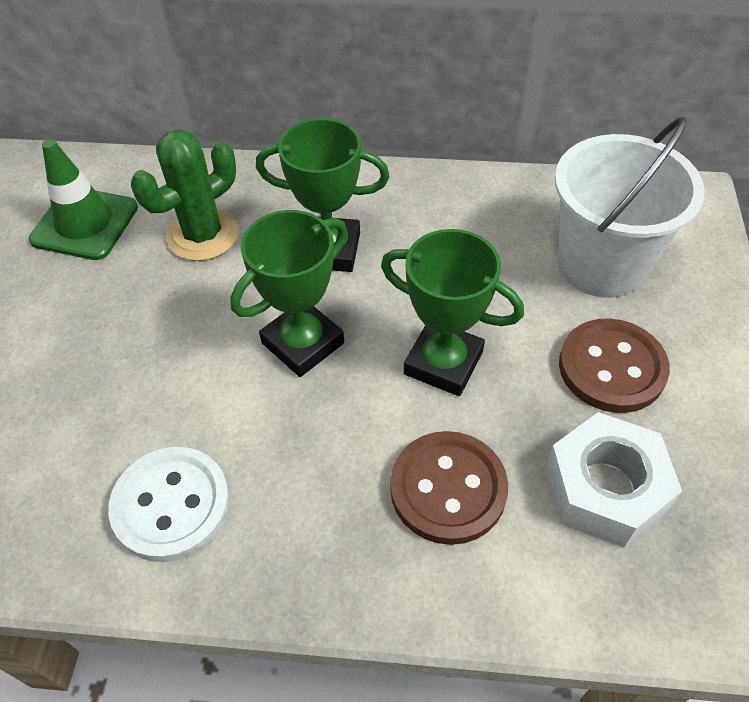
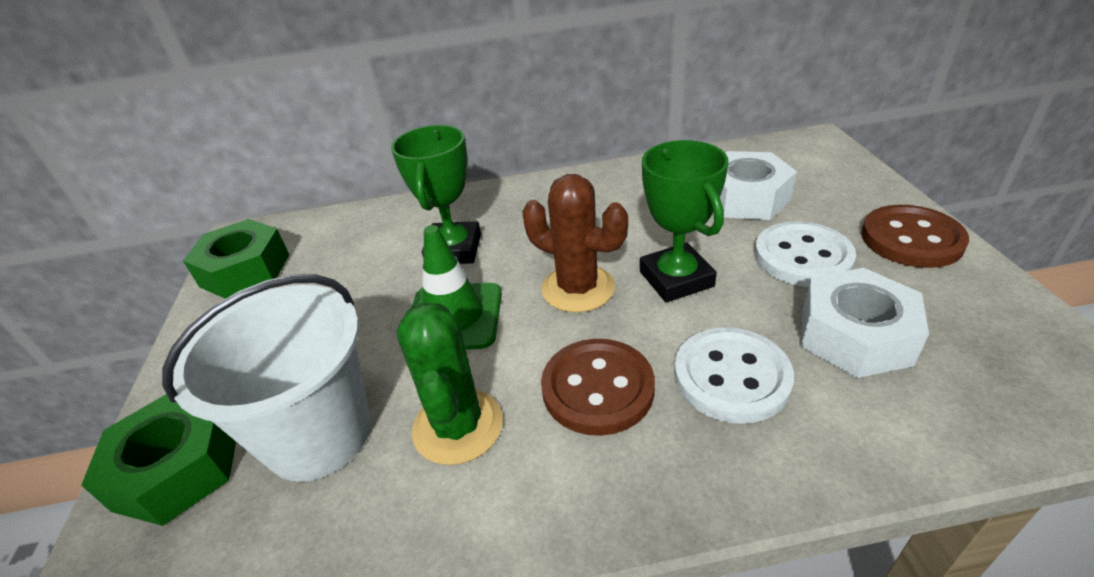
brown cactus: none = 0 -> [522,174,628,313] = 1
green nut: none = 0 -> [81,394,236,526] [183,219,289,299] = 2
green trophy: [230,210,347,377] [256,118,390,272] [381,229,524,396] = 3 -> [391,125,481,264] [640,140,728,303] = 2
white button: [108,447,230,562] = 1 -> [674,328,794,424] [755,221,856,287] = 2
white nut: [545,412,682,548] = 1 -> [720,151,797,220] [801,268,929,378] = 2

